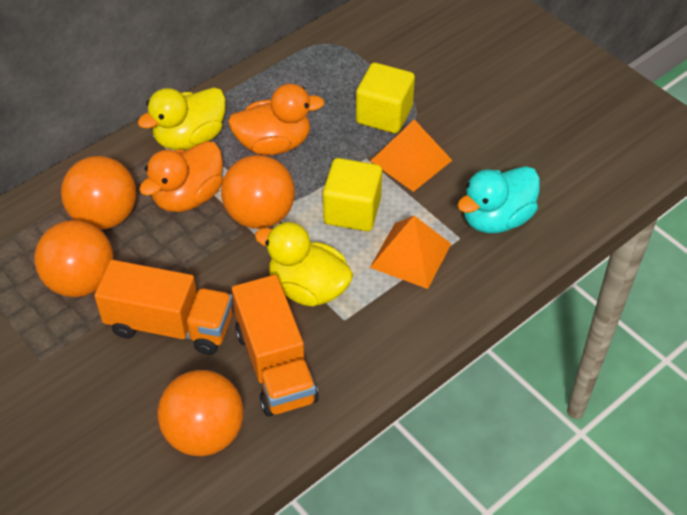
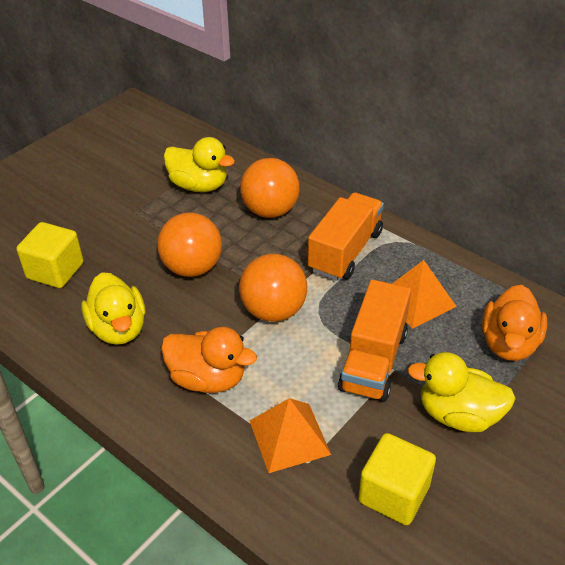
orange ball: [34,220,114,297] [61,156,136,229] [158,370,243,456] [221,155,295,229] = 4 -> [157,212,222,277] [239,254,307,322] [240,158,300,218] = 3
turquoise duck: [457,166,540,233] = 1 -> none = 0
yellow duck: [138,87,226,150] [255,222,353,307] = 2 -> [81,272,145,345] [163,137,235,192] [407,352,516,432] = 3

